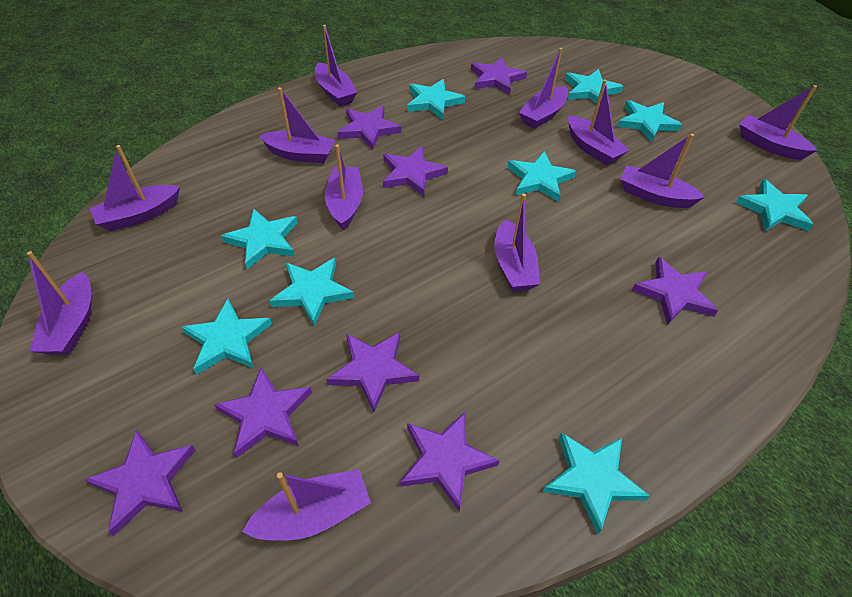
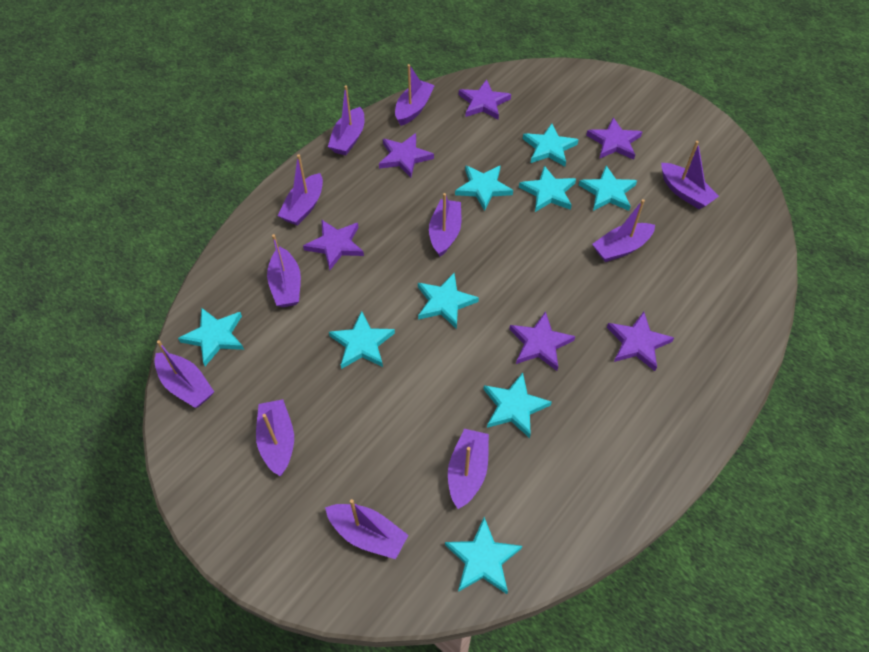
purple star: [84,430,195,536] [214,367,312,458] [327,332,419,412] [337,106,401,150] [383,146,448,197] [400,412,500,511] [471,57,527,95] [632,257,718,325] = 8 -> [303,219,364,270] [379,133,434,178] [459,79,511,119] [509,311,575,371] [586,117,642,160] [607,312,674,371] = 6

